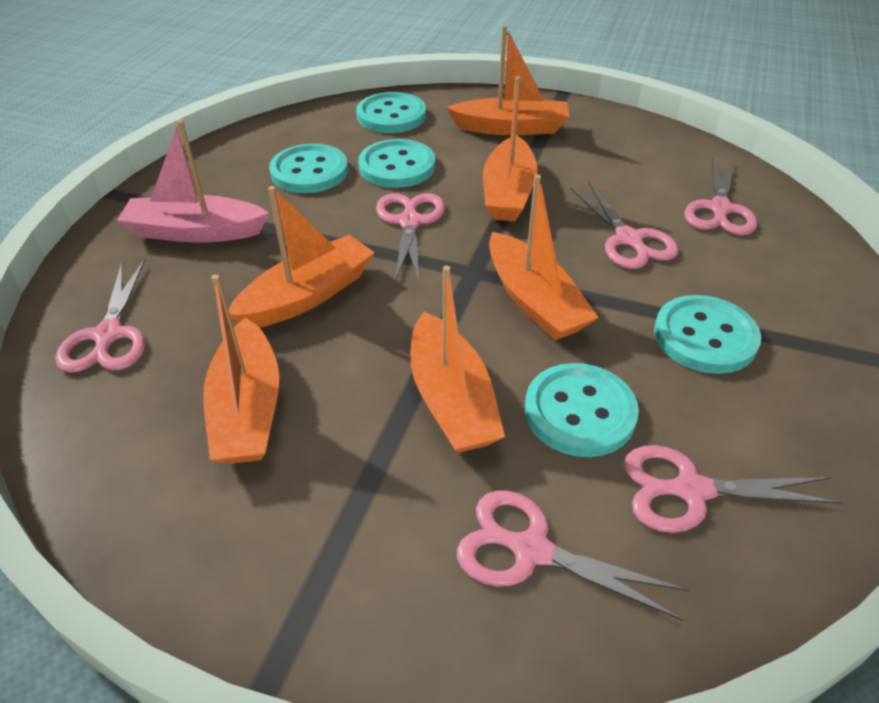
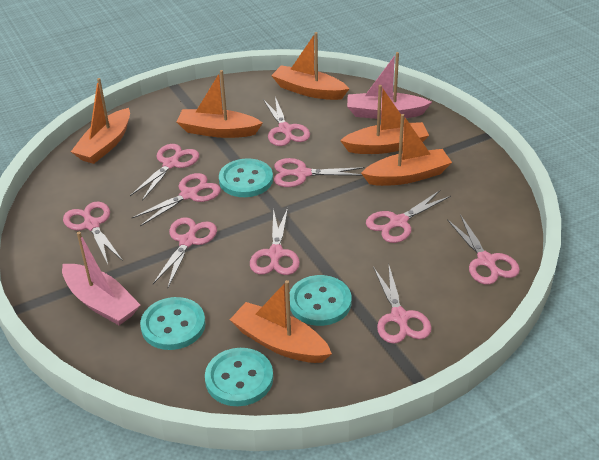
pink boat: [117,120,269,243] = 1 -> [62,232,140,325] [347,52,432,119] = 2
pink scissors: [55,259,145,373] [376,193,445,282] [457,491,689,621] [570,182,679,269] [624,445,843,533] [684,157,757,235] = 6 -> [63,201,123,264] [130,144,199,201] [132,173,221,226] [153,217,217,287] [250,208,300,275] [263,97,310,146] [274,158,365,187] [366,190,451,243] [373,266,432,344] [447,214,520,285] = 10
turquoise button: [269,144,348,193] [356,92,426,133] [358,139,435,188] [525,363,639,457] [654,295,761,374] = 5 -> [140,297,205,350] [205,348,273,406] [219,158,273,197] [290,275,352,326] = 4

